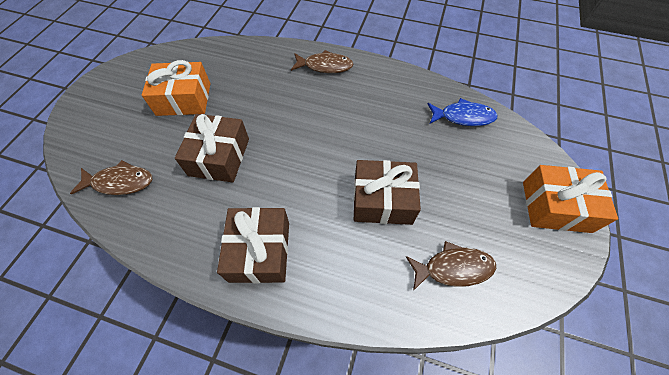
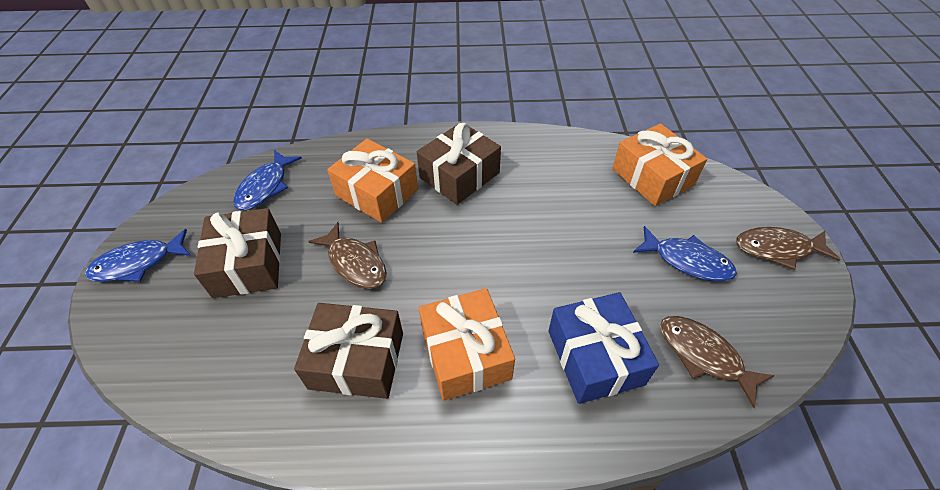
blue fish: [427,98,498,126] = 1 -> [85,229,191,282] [233,150,302,210] [633,226,737,281] = 3
blue gift: none = 0 -> [548,292,659,404] = 1
orange gift: [142,60,210,116] [523,165,618,233] = 2 -> [327,139,418,223] [419,288,515,401] [612,123,707,206] = 3

